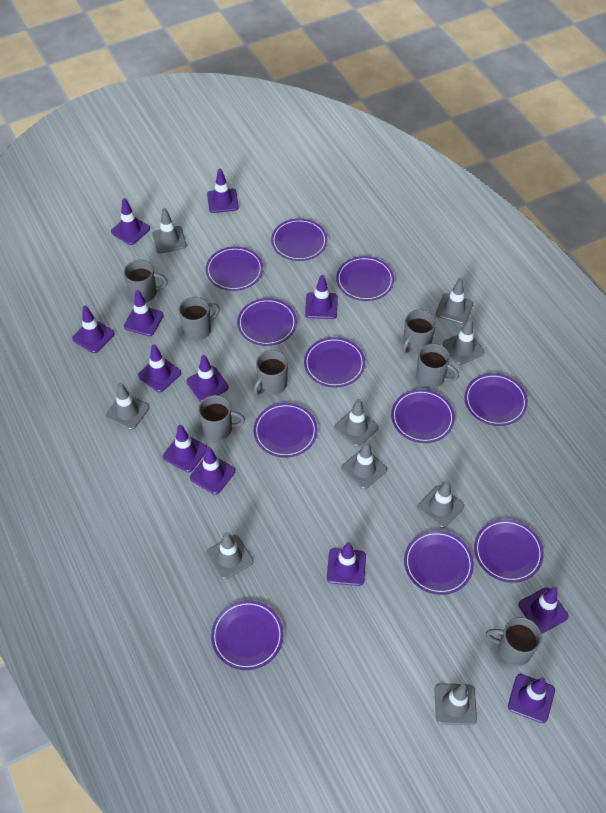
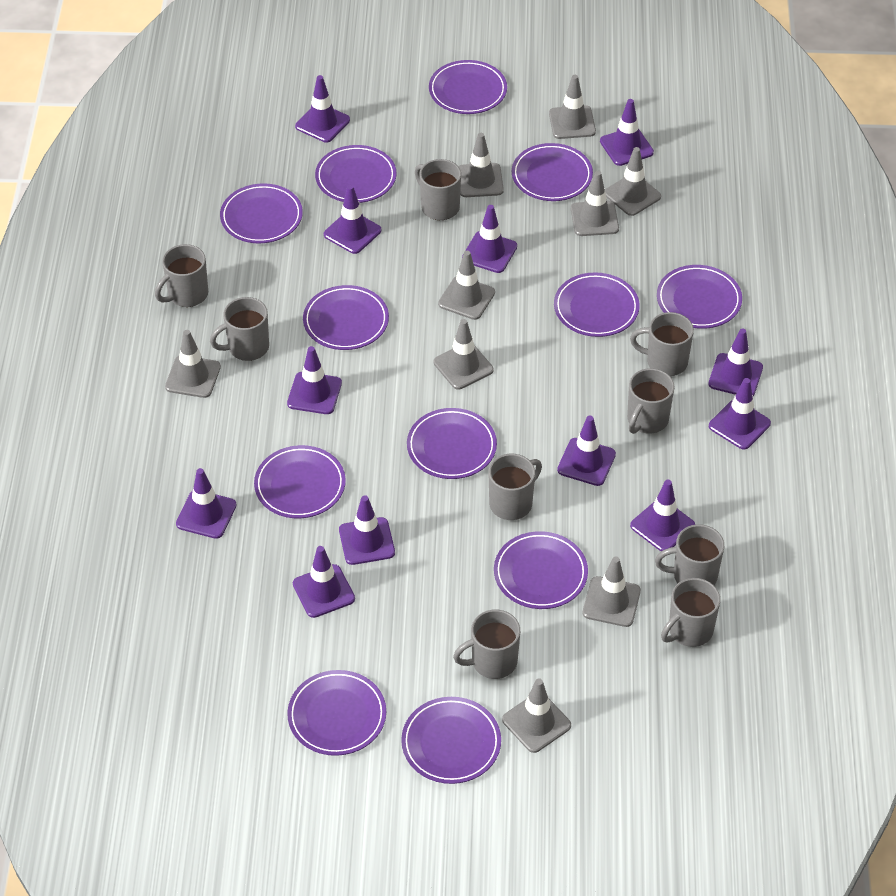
grey mug: [124,260,168,302] [179,297,220,341] [198,395,245,441] [254,350,288,395] [402,310,436,354] [416,343,459,388] [486,617,542,666] = 7 -> [155,244,208,307] [210,297,269,361] [415,159,461,220] [453,610,520,679] [489,454,542,520] [627,368,675,434] [630,312,694,376] [655,524,724,585] [661,578,720,647] = 9
purple plate: [206,247,263,291] [211,600,284,670] [237,298,297,346] [254,403,318,458] [271,218,327,261] [304,337,365,388] [336,256,394,301] [391,389,455,443] [404,530,474,595] [464,373,528,426] [474,519,544,583] = 11 -> [220,183,303,243] [254,445,346,518] [287,670,386,756] [303,285,389,350] [315,145,397,203] [401,697,501,784] [407,408,497,479] [429,60,507,114] [494,531,588,609] [512,143,593,201] [554,272,640,337] [657,265,742,329] = 12

